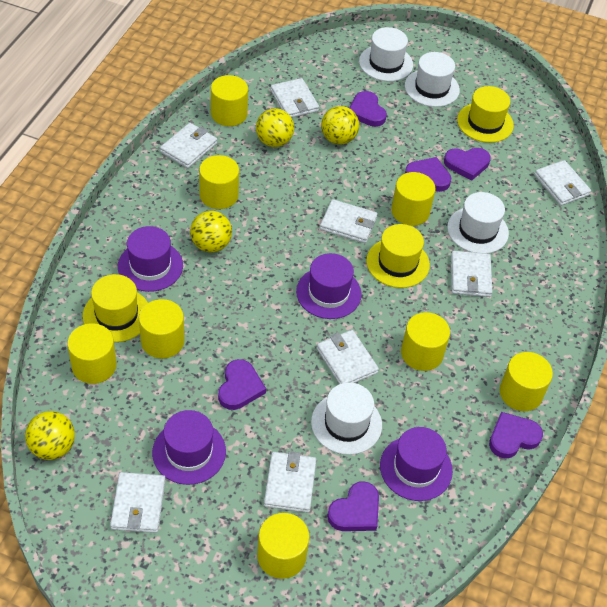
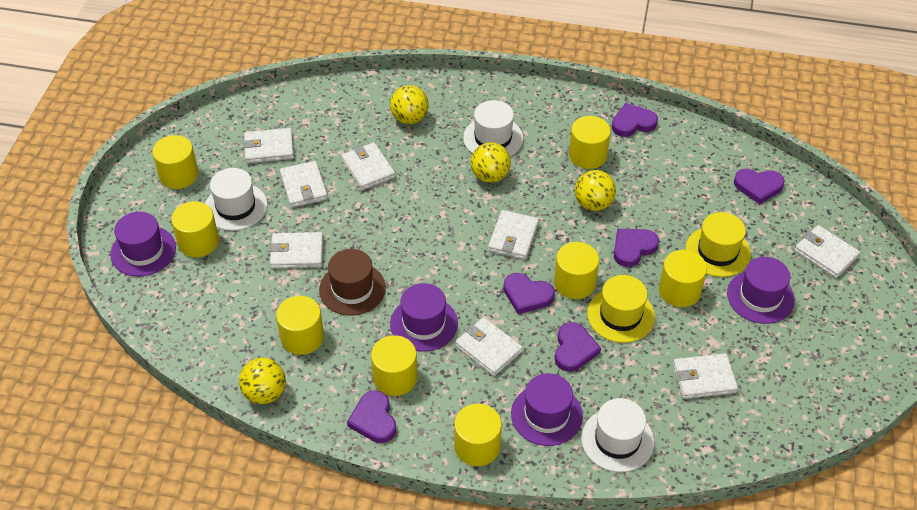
brown hat: none = 0 -> [319,249,386,316] = 1
white hat: [311,382,382,455] [359,27,413,82] [405,52,460,107] [447,192,509,254] = 4 -> [205,168,267,231] [463,100,523,156] [581,398,654,472] = 3
yellow hat: [83,274,148,342] [366,224,430,288] [457,86,514,143] = 3 -> [587,275,655,343] [685,212,751,277] = 2

